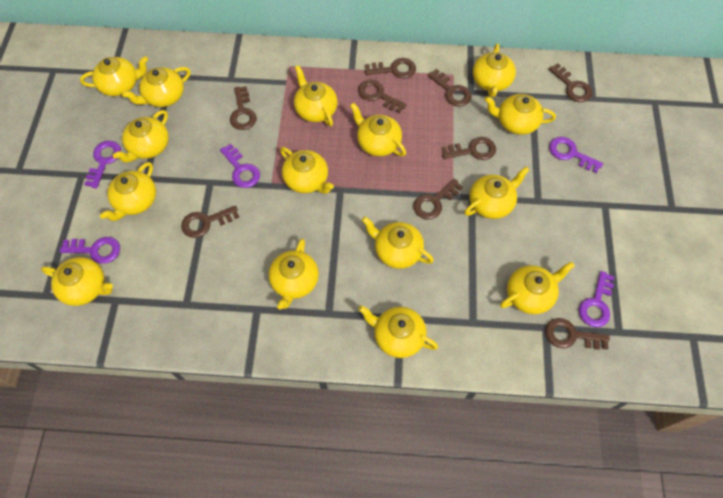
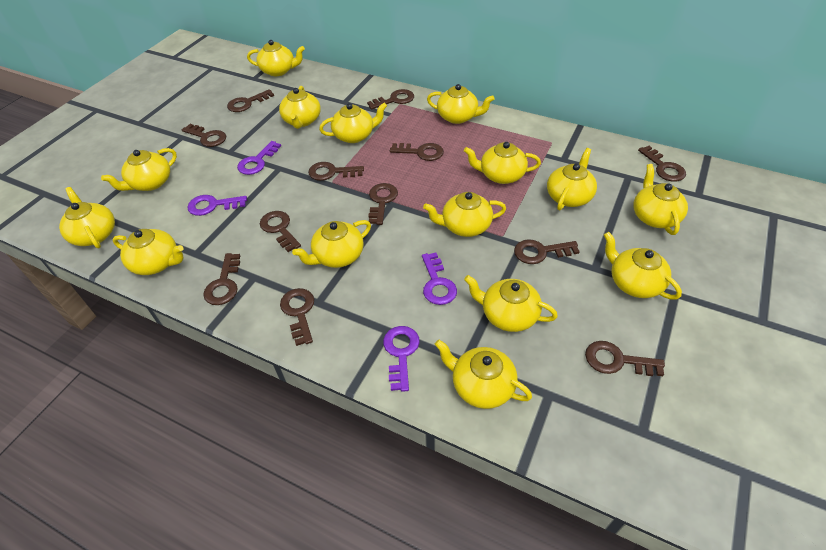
brown key: [181,205,239,238] [230,86,257,130] [358,80,406,113] [365,58,416,79] [413,179,463,219] [427,69,472,107] [441,137,496,160] [545,318,610,350] [548,63,592,102] = 9 -> [182,124,226,147] [203,253,240,305] [227,89,274,112] [260,211,301,252] [280,288,314,346] [308,162,364,181] [367,89,414,110] [368,183,398,225] [390,143,444,161] [514,239,580,264] [585,341,665,376] [638,146,686,182] = 12
purple key: [60,237,120,264] [84,141,121,188] [220,144,260,188] [549,137,603,173] [579,271,614,327] = 5 -> [187,195,247,216] [237,141,281,175] [383,326,420,392] [422,252,457,305] = 4

